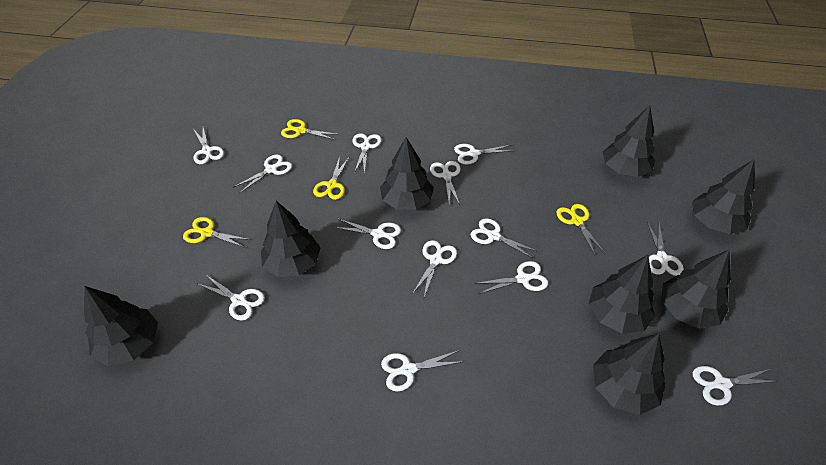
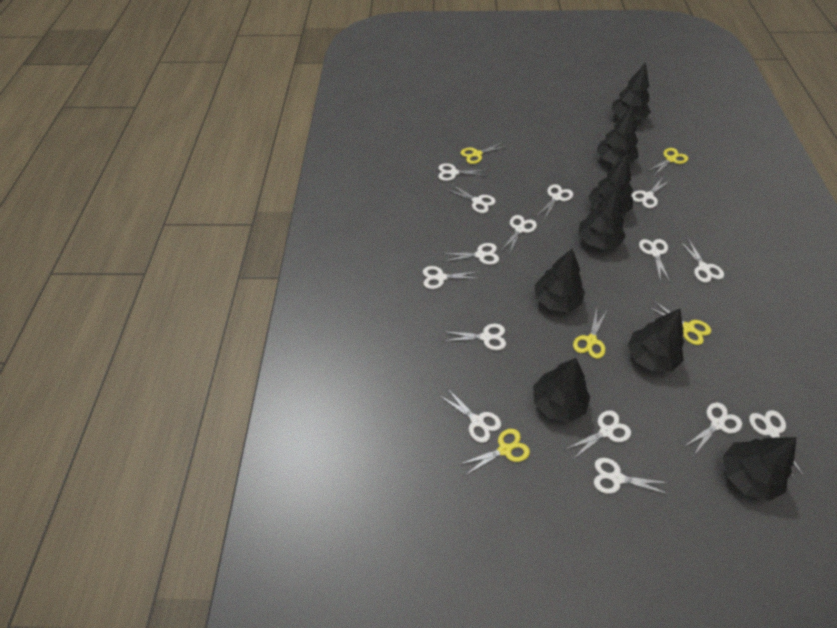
white scissors: [194,128,224,164] [198,274,265,320] [233,154,292,194] [333,219,401,249] [353,133,382,174] [381,350,464,391] [412,240,457,297] [430,161,461,205] [454,144,513,165] [471,218,539,259] [474,261,548,294] [647,222,684,276] [693,366,779,406] = 13 -> [423,266,481,289] [438,163,486,181] [440,388,501,443] [442,243,499,265] [443,324,506,350] [446,184,496,213] [501,215,537,255] [537,184,573,219] [566,410,631,459] [594,458,670,495] [631,177,671,208] [639,239,670,282] [679,238,724,283] [685,403,742,455] [749,410,805,478] = 15
yellow scissors: [183,217,251,248] [281,119,339,140] [313,156,349,200] [556,204,606,255] = 4 -> [461,142,507,164] [461,429,530,475] [573,308,606,359] [648,148,688,176] [648,301,711,345] = 5

